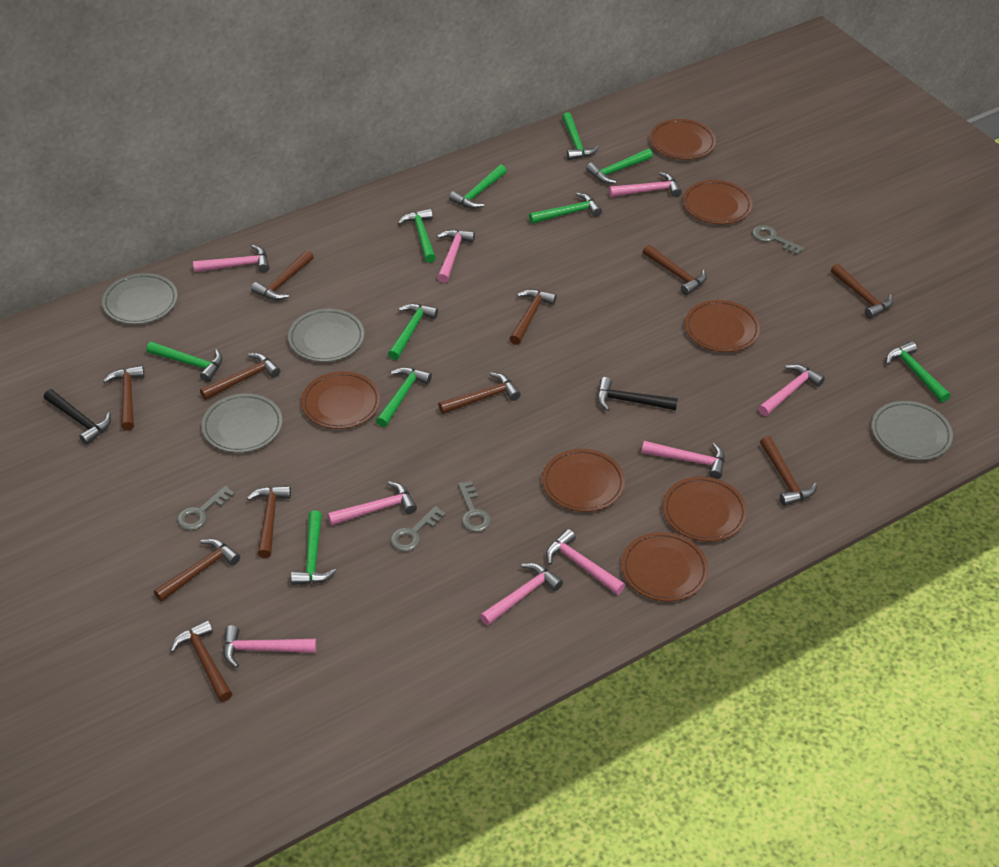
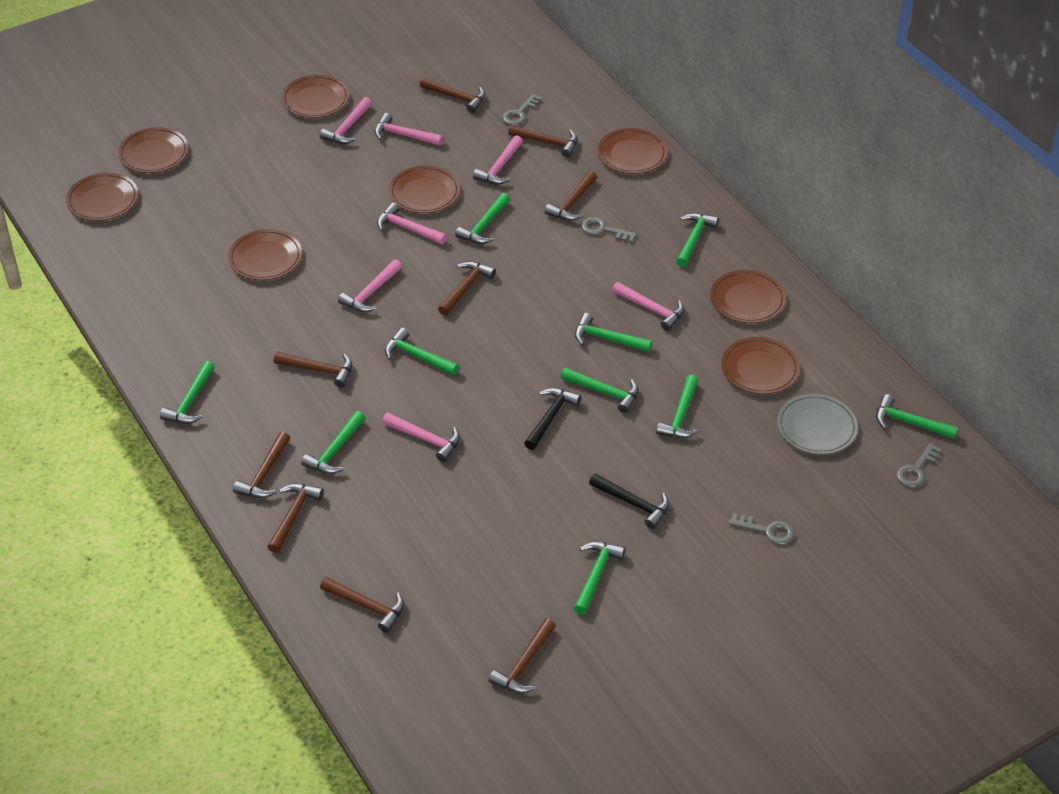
brown hammer: [103,366,144,431] [154,539,240,602] [170,620,232,702] [200,353,281,400] [247,486,291,558] [251,250,314,300] [438,373,521,414] [510,289,557,345] [643,245,707,295] [760,436,817,506] [831,264,893,319] = 11 -> [233,432,290,498] [268,483,324,553] [274,352,352,388] [320,577,404,633] [420,78,486,113] [438,261,496,316] [489,618,556,693] [508,125,578,158] [545,171,597,221] = 9
brown plate: [301,371,380,429] [542,449,625,512] [621,532,708,602] [650,119,716,160] [663,476,747,542] [683,180,752,225] [685,300,760,352] = 7 -> [66,173,138,221] [118,127,188,173] [228,229,302,280] [282,75,349,118] [389,166,460,213] [598,128,667,174] [710,270,786,323] [721,337,800,394] = 8
grey plate: [102,273,178,324] [201,393,282,453] [288,309,364,362] [872,401,953,460] = 4 -> [777,394,858,455] = 1
pink hammer: [193,245,270,273] [223,625,317,668] [328,482,417,526] [437,230,475,283] [480,563,563,626] [546,529,625,595] [609,172,682,197] [642,441,725,479] [758,364,825,416] = 9 -> [320,97,372,144] [338,259,402,312] [374,113,443,146] [377,203,447,244] [382,413,460,462] [473,135,523,185] [612,282,684,331] = 7

